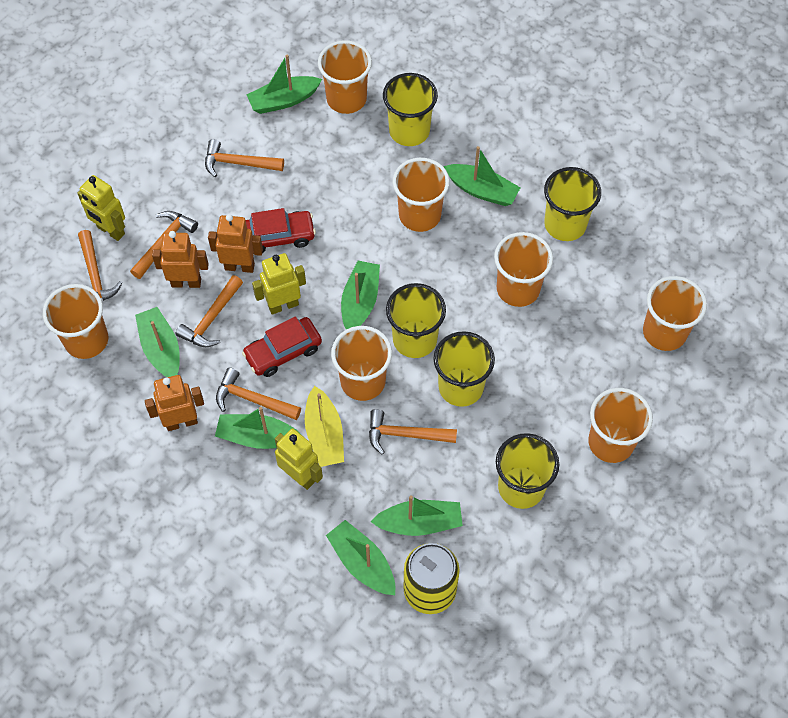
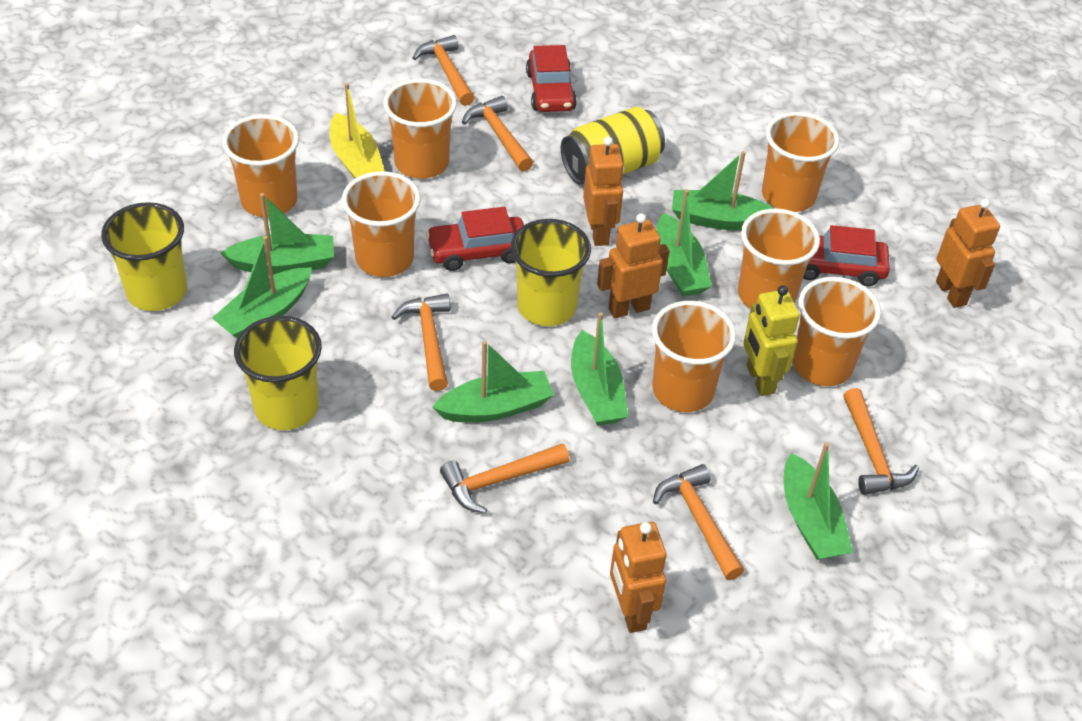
orange robot: [145,375,204,431] [152,231,209,288] [208,214,263,273] = 3 -> [583,137,624,246] [597,213,669,318] [610,522,667,633] [936,199,1000,308] = 4
red car: [242,316,322,377] [246,208,316,253] = 2 -> [426,207,524,271] [526,45,577,112] [803,225,890,286] = 3
yellow cup: [383,73,438,146] [386,283,446,358] [433,331,495,407] [496,433,559,509] [544,167,601,241] = 5 -> [101,202,187,311] [234,316,322,430] [511,219,591,326] = 3
yellow robot: [77,175,125,241] [252,253,306,315] [275,428,323,490] = 3 -> [743,285,800,396] = 1

